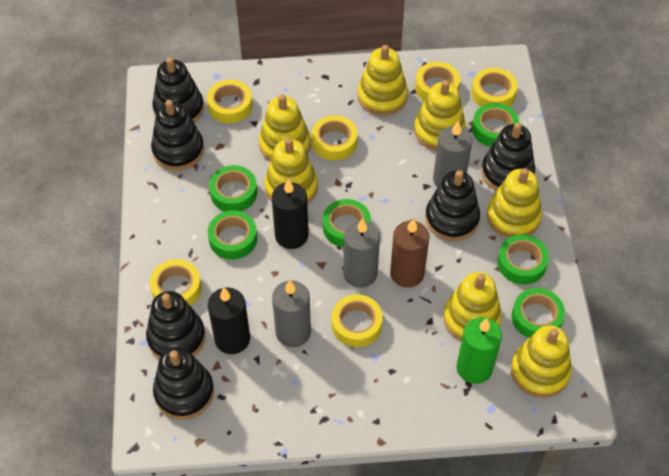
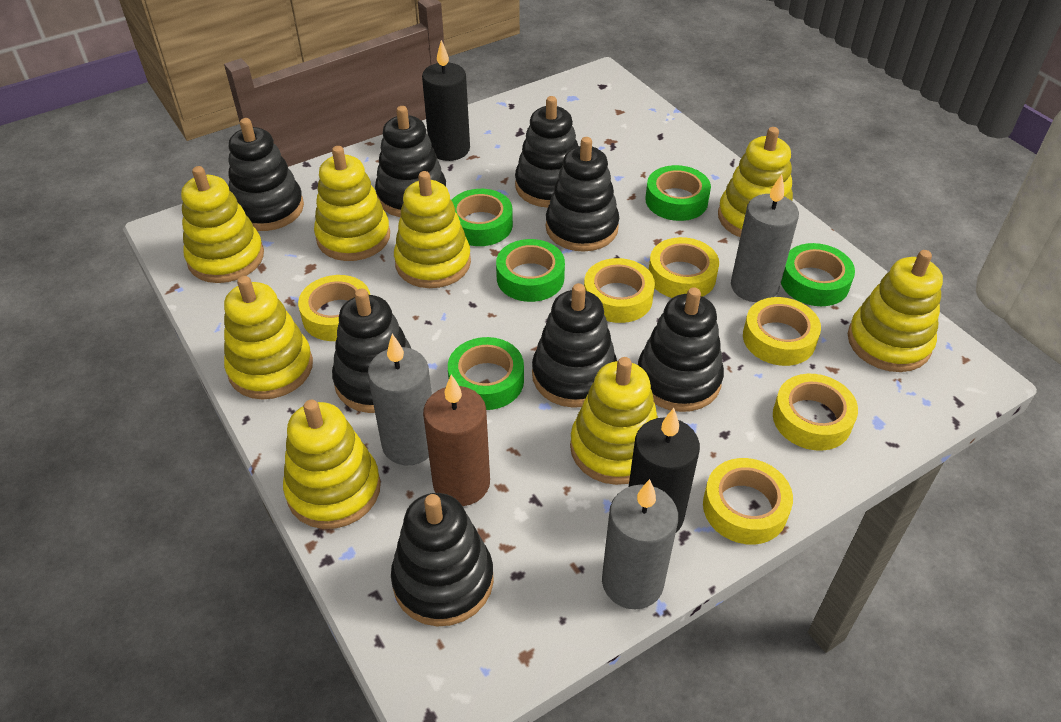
black stacking toy: [146,291,205,359] [151,100,204,171] [152,57,204,123] [153,347,214,420] [425,170,480,241] [481,123,535,191] = 6 -> [228,118,304,231] [332,289,411,413] [375,106,446,217] [391,493,494,627] [515,96,578,208] [532,283,617,408] [546,137,619,252] [638,287,724,412] = 8
green candle: [457,317,502,384] = 1 -> none = 0
green tape: [208,210,257,259] [209,165,257,211] [323,199,371,247] [472,103,519,147] [497,234,549,285] [512,288,565,338] = 6 -> [448,337,524,410] [452,189,513,246] [496,239,565,302] [645,165,711,221] [781,243,855,306] = 5
yellow stacking toy: [259,94,311,161] [264,138,318,204] [358,45,408,116] [414,80,466,151] [443,272,502,341] [487,168,542,238] [511,325,572,398] = 7 -> [181,166,264,283] [224,276,313,400] [283,400,381,529] [314,146,390,261] [394,171,471,288] [570,357,658,485] [718,127,793,237] [848,250,943,372] = 8

